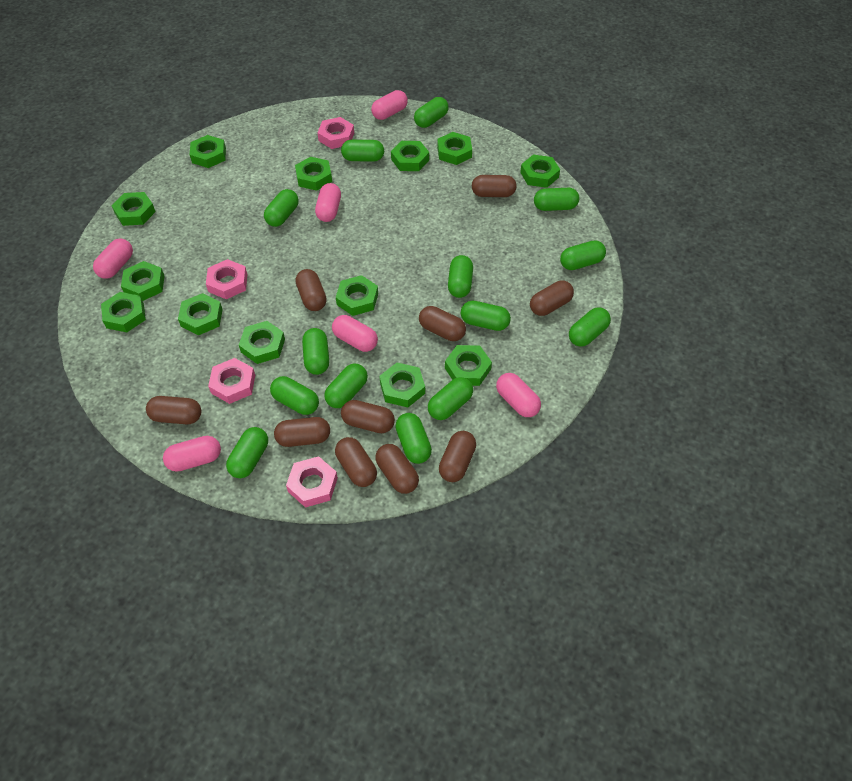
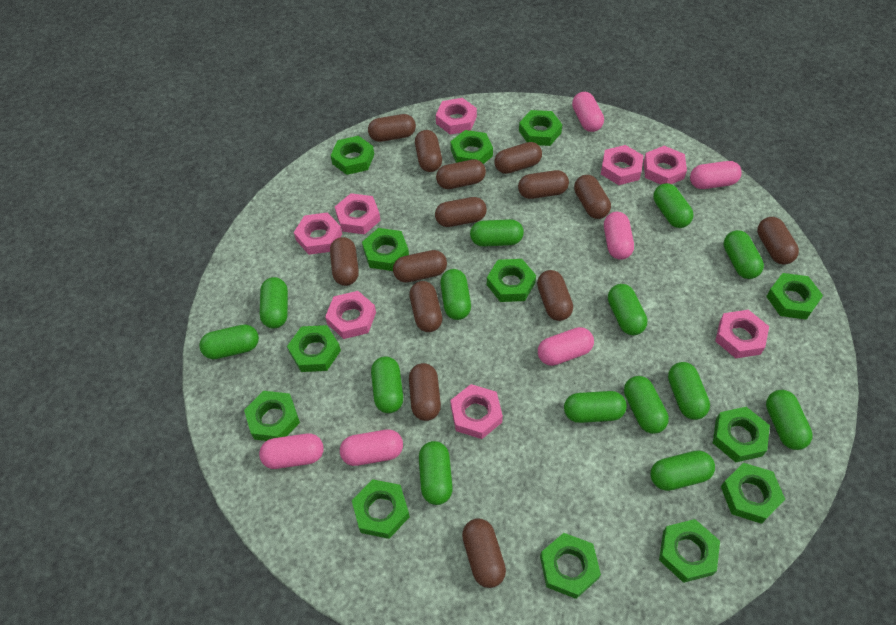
brown capsule: [146,396,202,424] [274,417,330,447] [296,269,327,311] [335,437,377,487] [341,400,395,433] [375,444,419,494] [419,306,466,341] [439,431,476,482] [472,175,517,197] [530,280,574,316] = 10 -> [330,237,359,286] [368,114,416,142] [393,250,447,283] [409,281,442,332] [409,363,441,421] [415,130,442,172] [435,197,487,227] [436,159,486,189] [462,519,506,588] [494,142,542,174] [518,170,569,199] [537,270,573,321] [574,175,611,219] [757,217,799,265] = 14
pink nut: [206,259,247,299] [208,358,255,404] [286,456,338,507] [317,117,354,149] = 4 -> [294,212,342,255] [325,291,376,339] [335,193,381,235] [436,98,477,134] [450,384,503,439] [601,145,644,185] [644,146,687,185] [715,310,769,358] = 8

